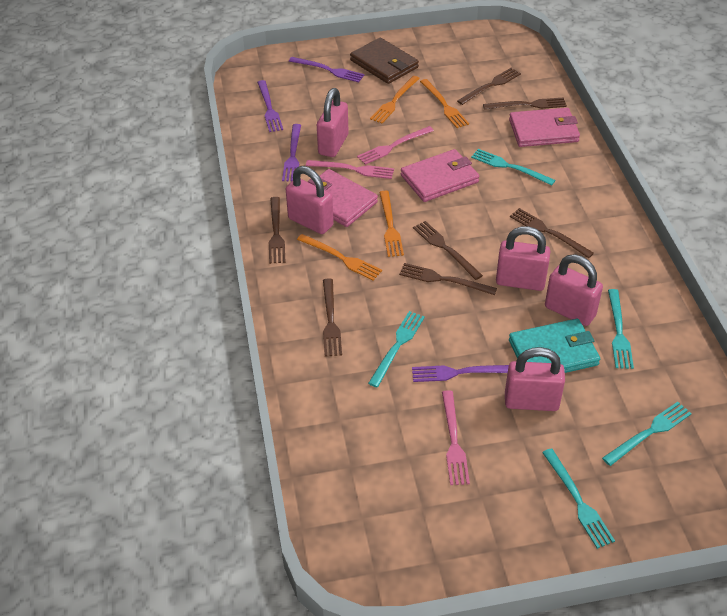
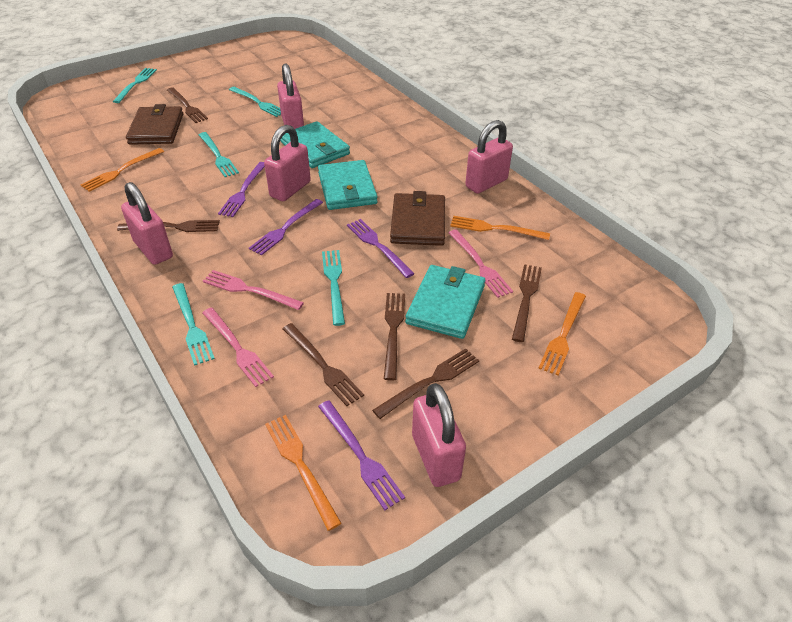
brown fork: [269,197,286,264] [323,278,342,357] [399,263,497,295] [413,221,483,280] [457,68,521,105] [483,98,567,110] [510,208,594,258] = 7 -> [117,220,220,232] [167,88,208,123] [282,323,364,406] [372,348,479,419] [384,293,405,381] [512,264,542,342] = 6
brown wallet: [350,38,419,84] = 1 -> [126,104,183,145] [390,191,445,246] = 2
pink wallet: [308,169,378,227] [401,149,479,202] [509,108,580,147] = 3 -> none = 0
turquoise wallet: [509,318,600,373] = 1 -> [280,121,350,168] [318,160,378,210] [405,265,485,339] = 3

